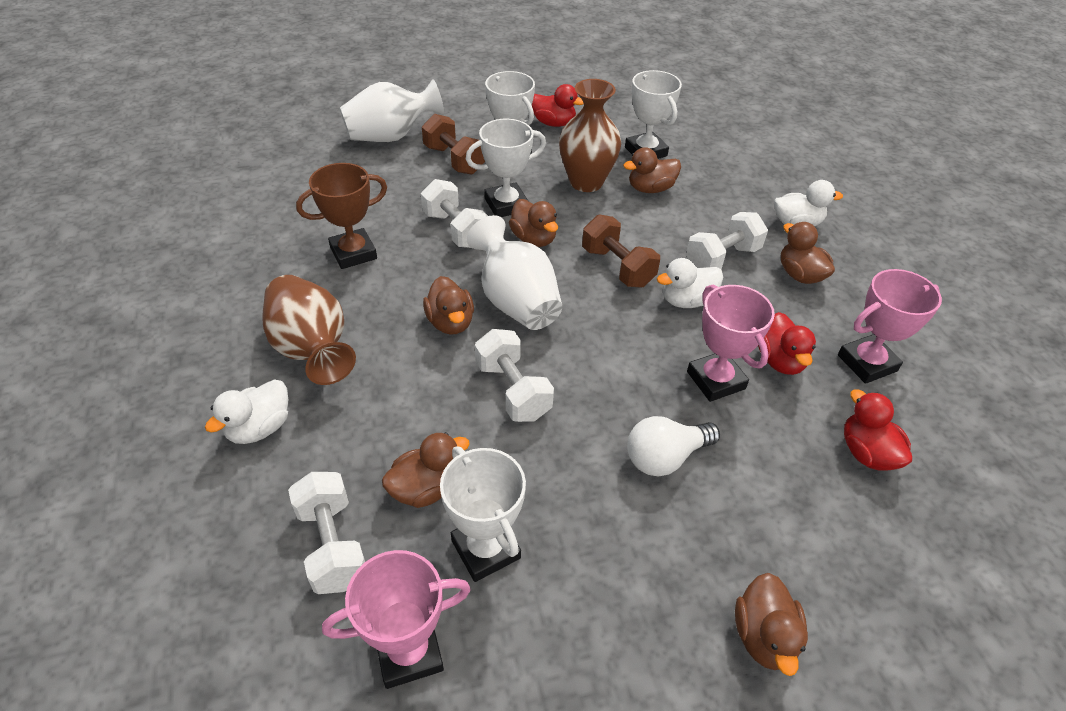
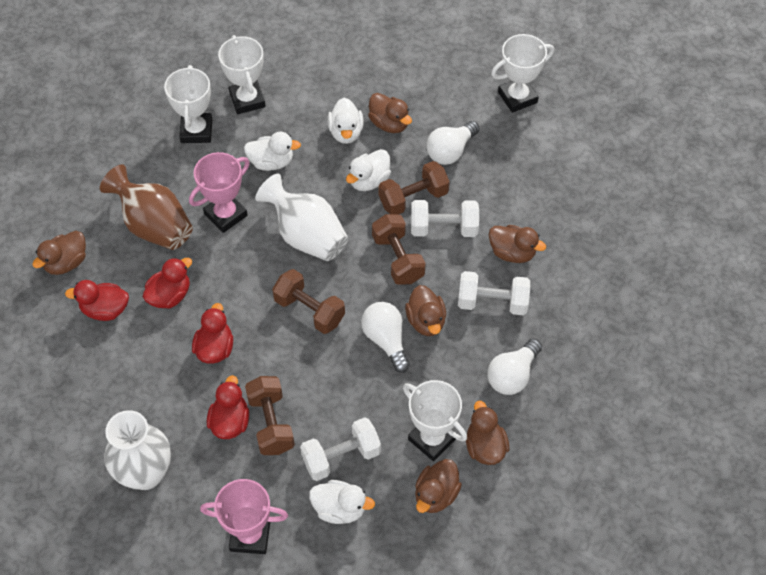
brown dumbbell: [422,114,485,175] [582,214,660,288] = 2 -> [245,376,295,455] [272,269,345,334] [372,214,426,285] [379,161,450,214] = 4
brown trophy: [296,163,387,269] = 1 -> none = 0
brown vase: [263,275,356,385] [559,79,621,192] = 2 -> [100,165,193,250] = 1
pink trophy: [322,550,471,689] [687,285,775,402] [838,269,942,384] = 3 -> [189,152,250,233] [200,479,288,554] = 2
red duck: [532,84,584,127] [758,312,816,375] [844,389,912,471] = 3 -> [65,280,129,321] [143,257,192,309] [192,303,233,364] [207,375,249,439] = 4
white duck: [205,380,288,444] [657,258,723,308] [774,180,843,227] = 3 -> [244,132,301,171] [309,480,375,524] [327,98,364,144] [346,149,391,191] = 4
white dumbbell: [288,472,365,594] [421,179,488,248] [475,329,554,422] [686,212,768,269] = 4 -> [300,417,381,481] [411,200,479,237] [458,271,530,315] = 3
white light bulb: [627,416,720,476] = 1 -> [361,302,410,373] [426,121,480,165] [487,339,542,395] = 3

